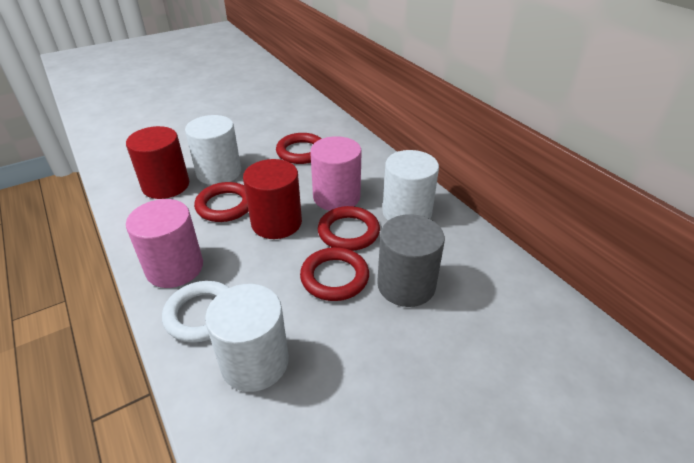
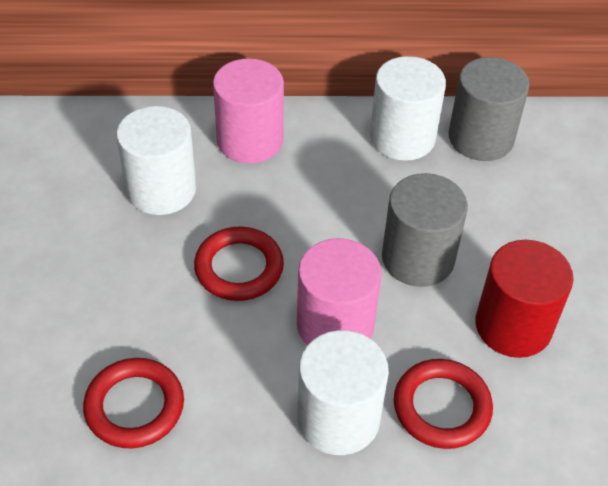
grey cylinder: [377,214,445,307] = 1 -> [382,173,468,287] [448,57,530,161] = 2
red cylinder: [126,126,189,199] [243,159,302,239] = 2 -> [475,240,574,358] = 1
red ring: [194,182,248,222] [276,133,322,164] [300,247,369,301] [318,206,380,251] = 4 -> [83,358,184,448] [194,227,284,301] [394,359,493,449] = 3
white ring: [162,281,230,343] = 1 -> none = 0

